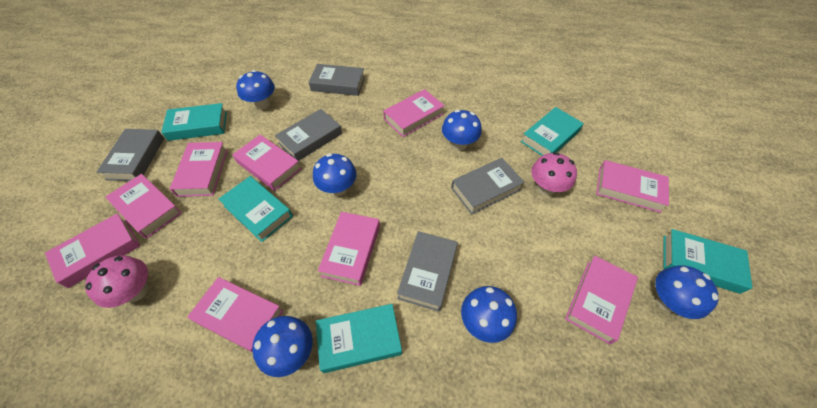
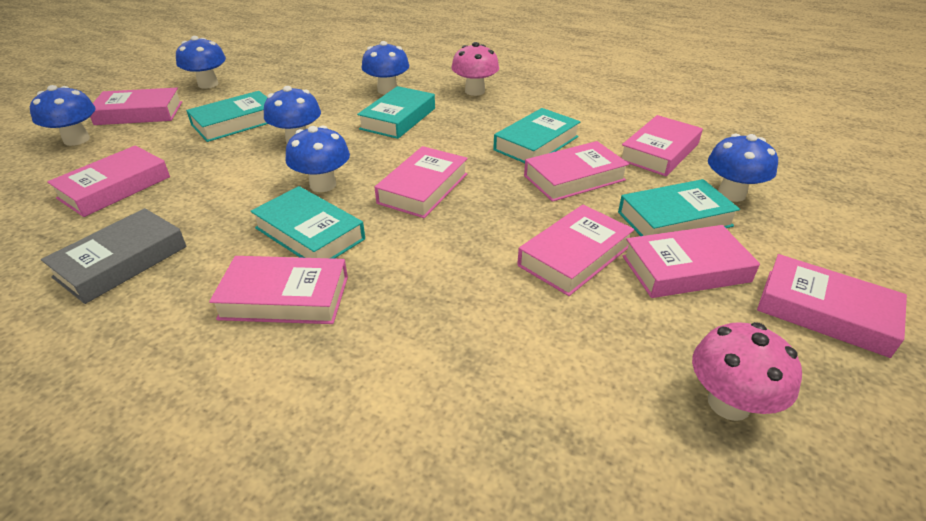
grey book: [97,129,164,181] [275,109,342,161] [309,64,365,96] [397,231,458,312] [451,158,525,215] = 5 -> [41,208,187,304] = 1

